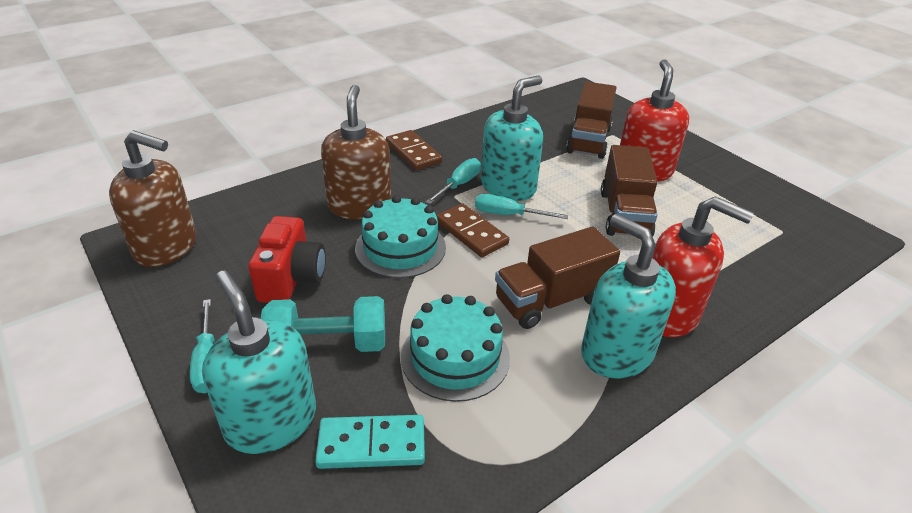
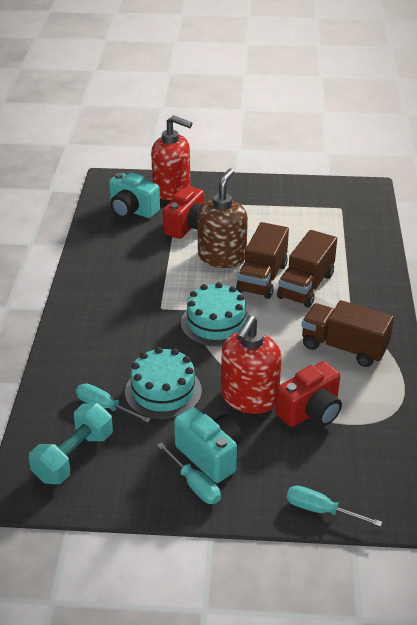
brown domino: [386,130,442,170] [436,203,509,257] = 2 -> none = 0
brown soap dispenser: [109,130,197,267] [321,85,392,220] = 2 -> [198,168,248,268] = 1
red camera: [248,216,326,303] = 1 -> [163,186,204,239] [276,361,342,427] = 2
turquoise camera: none = 0 -> [109,172,160,218] [174,407,242,483] = 2
turquoise domino: [315,415,425,469] = 1 -> none = 0
turquoise soap dispenser: [202,270,316,454] [481,76,543,201] [581,214,676,379] = 3 -> none = 0

